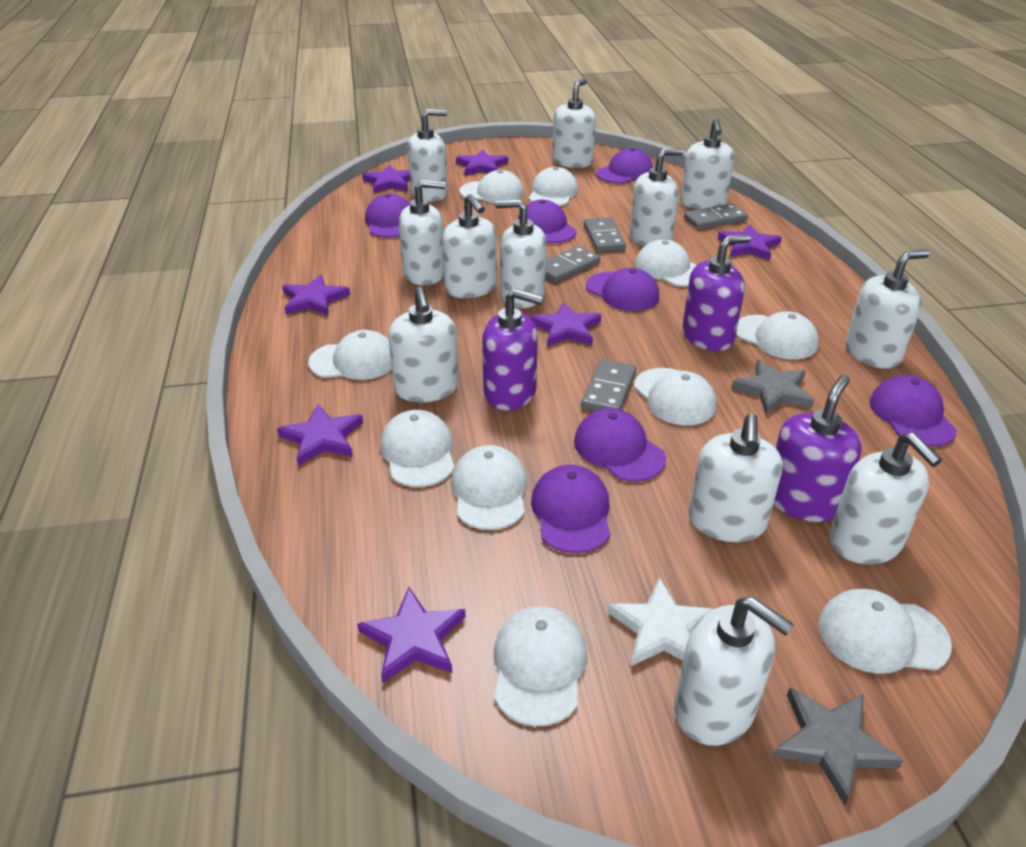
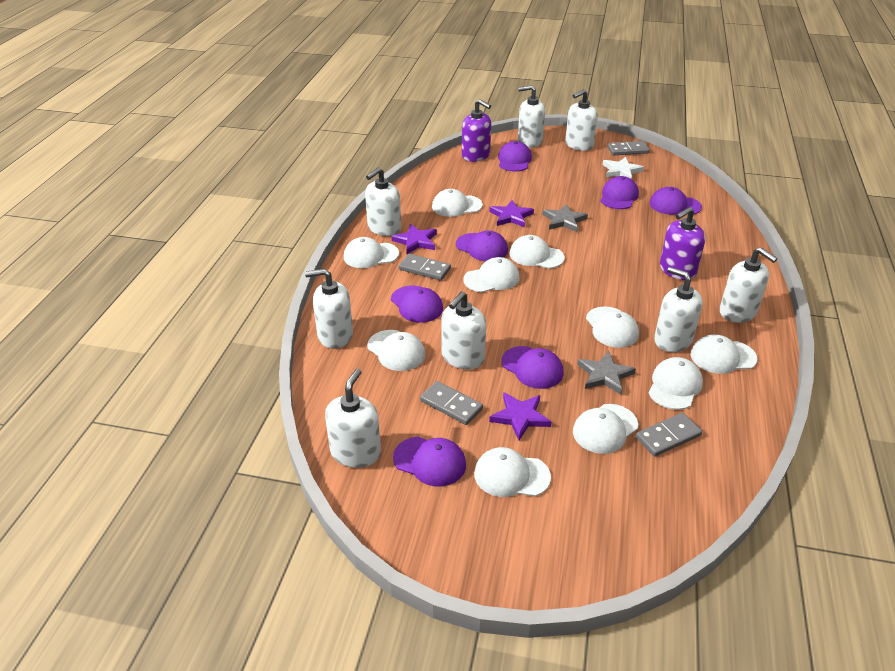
purple soap dispenser: [482,289,543,410] [682,235,751,351] [773,375,862,522] = 3 -> [462,99,491,162] [660,207,705,280] = 2
purple star: [277,404,363,466] [282,274,350,316] [357,587,466,683] [362,165,410,193] [456,149,508,176] [530,302,601,347] [718,225,782,260] = 7 -> [391,224,437,254] [489,200,534,227] [489,392,551,440] = 3
white soap dispenser: [389,287,458,402] [399,180,445,285] [407,109,448,202] [442,194,497,298] [495,199,547,309] [552,79,596,168] [630,148,684,246] [674,597,794,746] [680,119,734,209] [689,413,783,542] [829,433,942,564] [845,249,929,369] = 12 -> [305,268,353,349] [325,369,381,468] [365,167,401,236] [441,291,486,370] [518,85,545,148] [565,89,598,151] [654,267,703,352] [720,247,777,323] = 8

